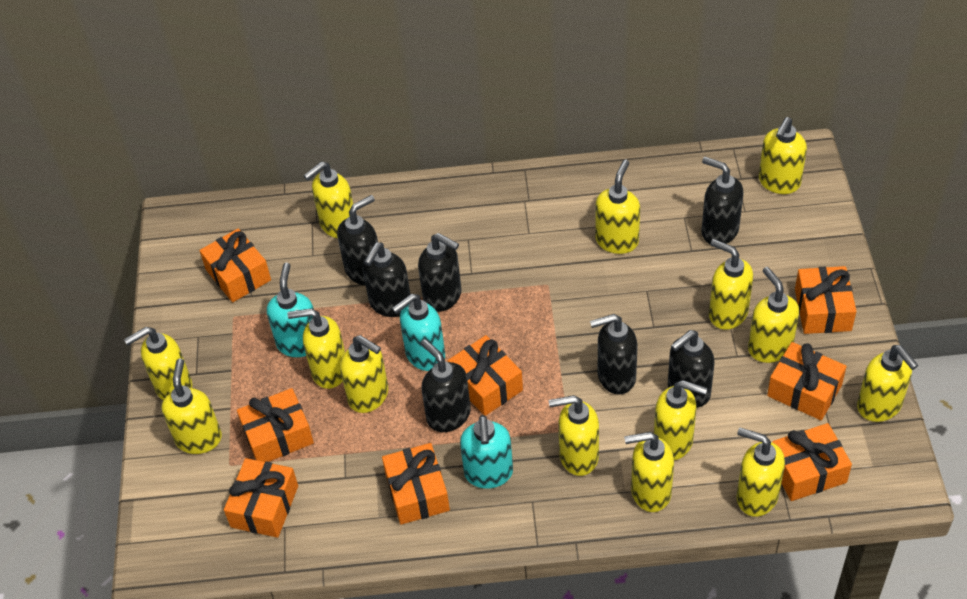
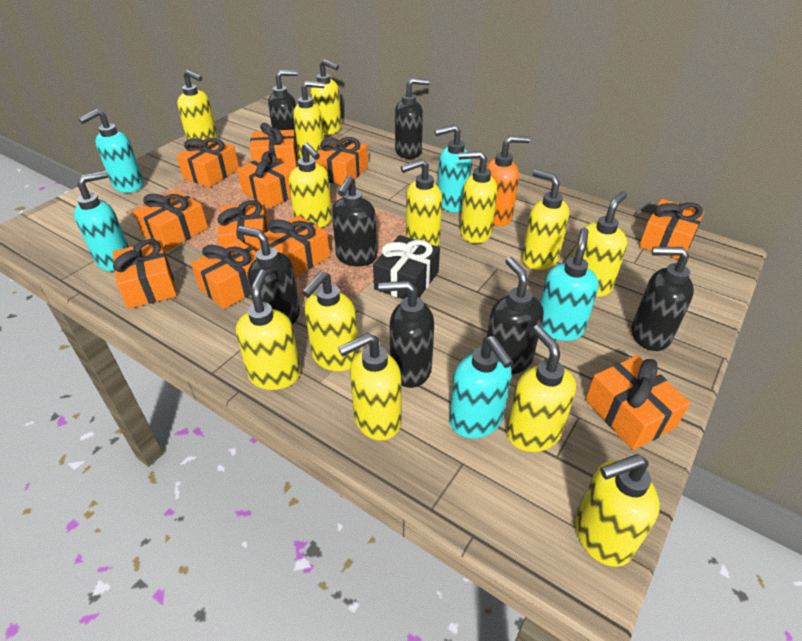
black gift: none = 0 -> [373,235,440,299] = 1
orange gift: [199,229,271,302] [224,458,298,538] [237,388,314,462] [382,443,450,525] [448,335,523,416] [767,342,847,420] [772,423,852,501] [795,266,856,334] = 8 -> [113,239,177,309] [134,191,208,251] [176,138,239,188] [191,239,257,309] [217,200,269,252] [237,151,294,208] [249,123,297,169] [257,215,330,277] [315,137,368,185] [585,355,690,450] [639,199,704,259] = 11
orange soap dispenser: none = 0 -> [486,136,530,226] = 1
turquoise soap dispenser: [267,263,314,357] [392,294,445,371] [460,415,513,489] = 3 -> [74,171,129,271] [78,109,144,193] [434,124,472,212] [449,336,513,438] [540,228,599,341] = 5
yellow soap dispenser: [124,327,192,400] [162,358,222,454] [287,308,345,389] [304,161,353,238] [340,335,388,413] [549,395,599,476] [595,160,640,254] [624,432,674,512] [654,380,707,460] [709,239,753,330] [737,428,785,517] [748,267,799,363] [759,117,807,194] [857,345,918,422] = 14 -> [177,70,217,145] [236,270,301,390] [289,142,332,228] [293,81,324,158] [302,271,359,371] [310,59,342,135] [338,333,402,440] [401,158,442,246] [459,151,497,243] [506,325,576,452] [522,170,569,270] [573,191,627,297] [575,454,660,567] = 13

